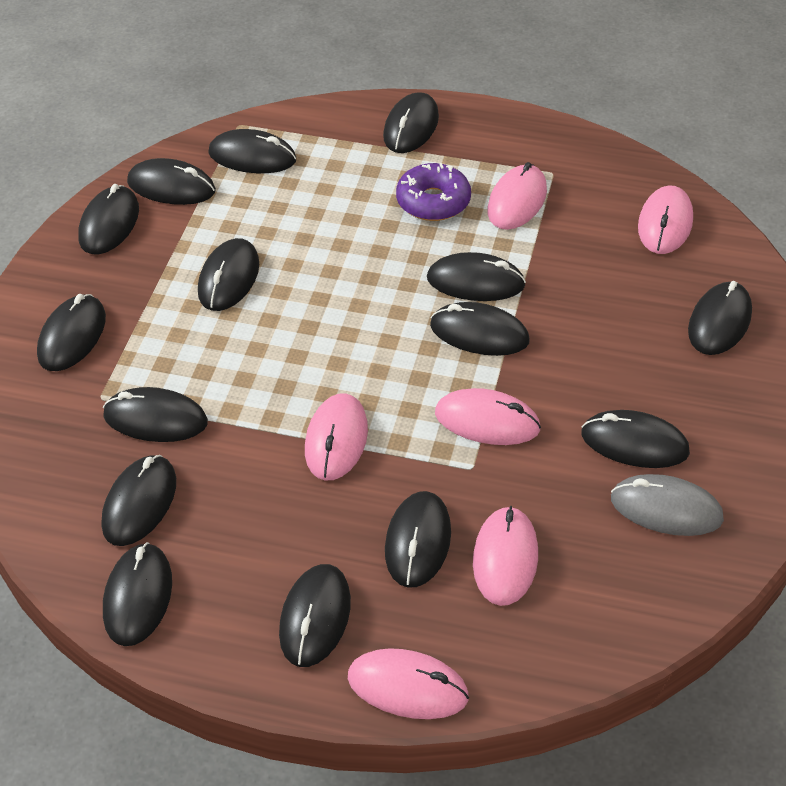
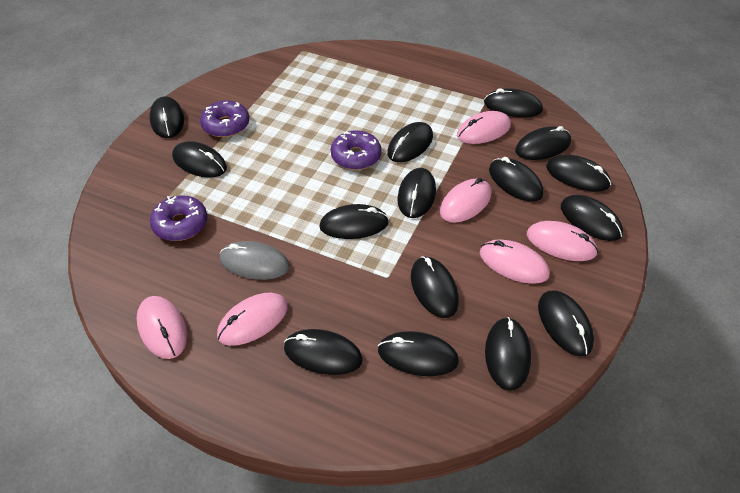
purple donut: [396,163,471,221] = 1 -> [150,195,207,241] [200,100,249,137] [331,130,381,170] = 3

